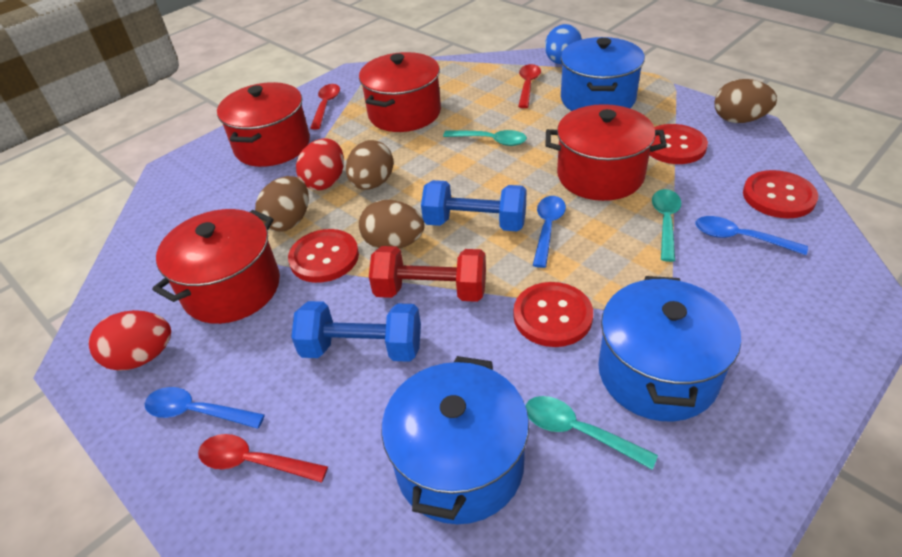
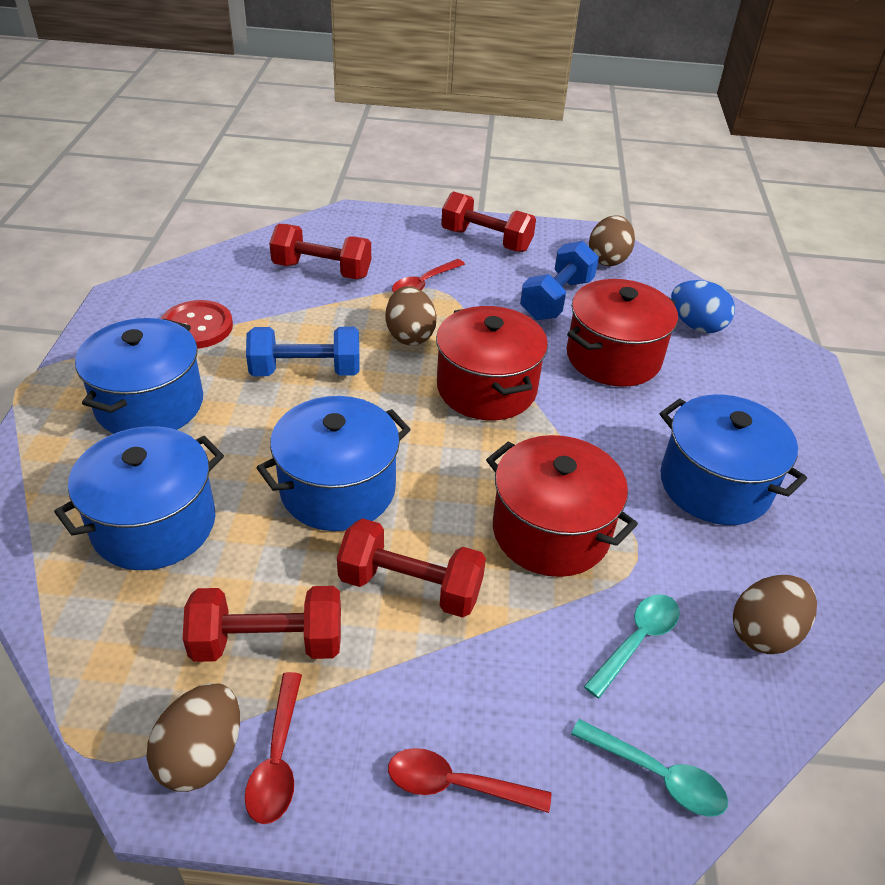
blue pot: [381,356,529,524] [561,37,645,111] [598,276,741,421] = 3 -> [54,426,224,570] [75,318,203,434] [256,396,411,531] [660,395,807,525] = 4
blue spoon: [145,387,265,429] [533,196,566,268] [695,216,808,255] = 3 -> none = 0
red button: [288,229,359,283] [513,282,593,347] [649,124,708,164] [743,170,818,219] = 4 -> [161,300,233,348] = 1
red dumbbell: [369,246,486,302] = 1 -> [183,586,341,662] [269,224,371,279] [337,518,486,618] [441,191,536,252] = 4
red egg: [89,310,171,371] [296,138,344,190] = 2 -> none = 0
red pot: [152,209,280,324] [217,82,310,167] [359,52,441,132] [546,104,667,201] = 4 -> [436,306,548,420] [486,435,638,577] [566,279,678,387] = 3
turquoise spoon: [443,130,527,146] [526,396,658,470] [652,189,681,262] = 3 -> [571,719,728,817] [584,594,680,698] = 2

